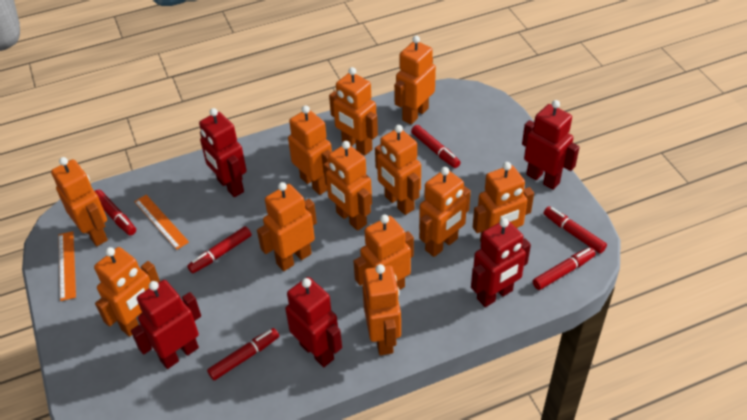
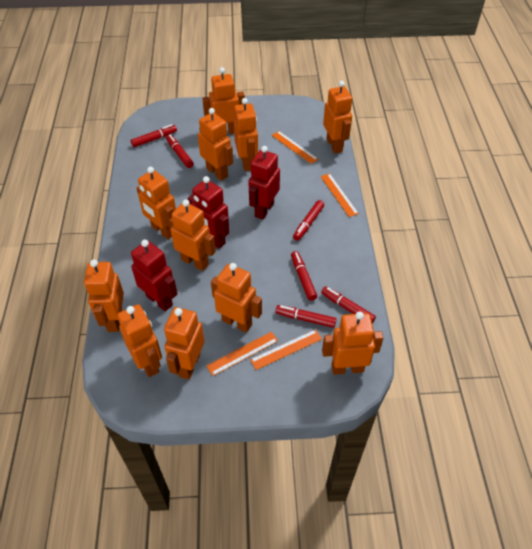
orange robot: [51,157,108,246] [94,247,160,337] [257,182,317,271] [288,105,332,195] [323,141,372,231] [329,67,378,156] [353,214,414,290] [362,264,401,355] [375,125,421,215] [394,36,436,125] [419,167,471,257] [473,162,534,242] = 12 -> [84,259,124,332] [117,304,162,377] [137,167,176,239] [164,307,205,379] [169,200,216,271] [198,108,233,181] [202,67,245,134] [211,263,262,333] [234,98,258,171] [322,311,383,375] [323,81,352,153] = 11
orange ruler: [59,231,76,301] [134,195,189,250] = 2 -> [206,332,278,376] [250,329,322,370] [272,131,318,164] [320,173,359,217] = 4
red robot: [131,280,201,369] [199,108,247,197] [285,277,342,367] [471,218,531,307] [522,100,580,190] = 5 -> [131,240,177,311] [188,176,229,249] [248,146,280,220] = 3

